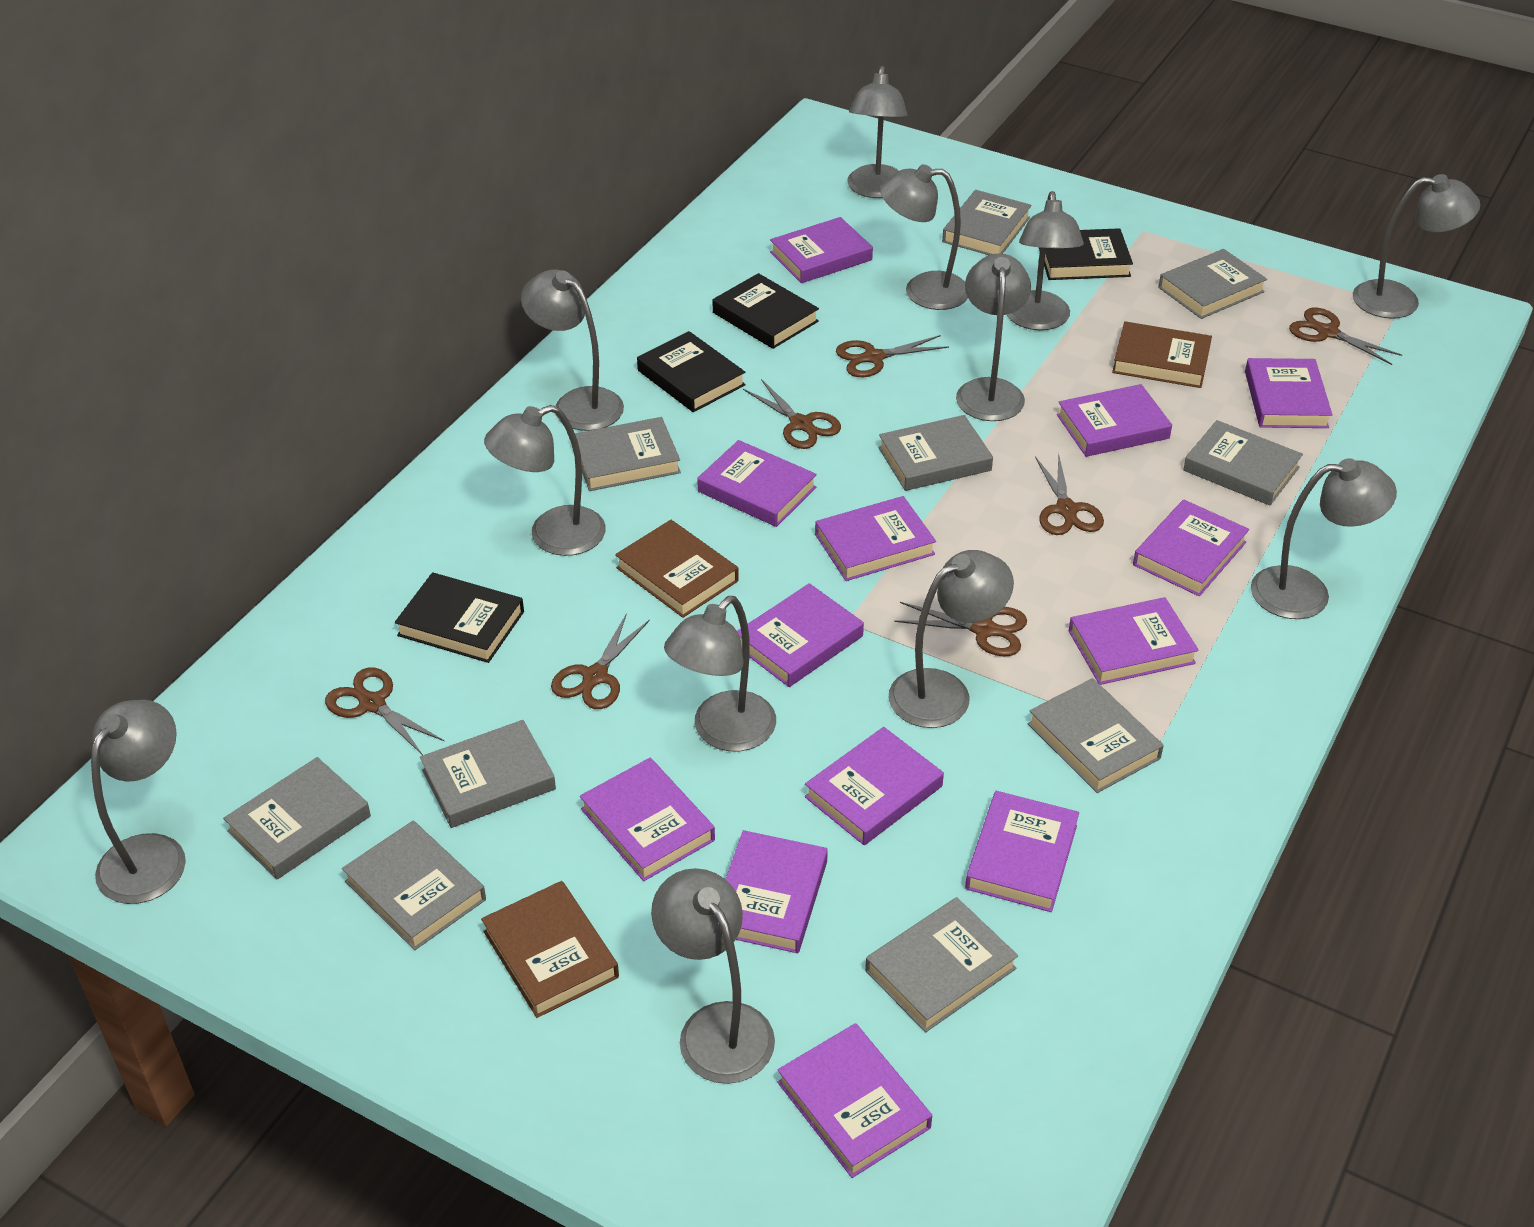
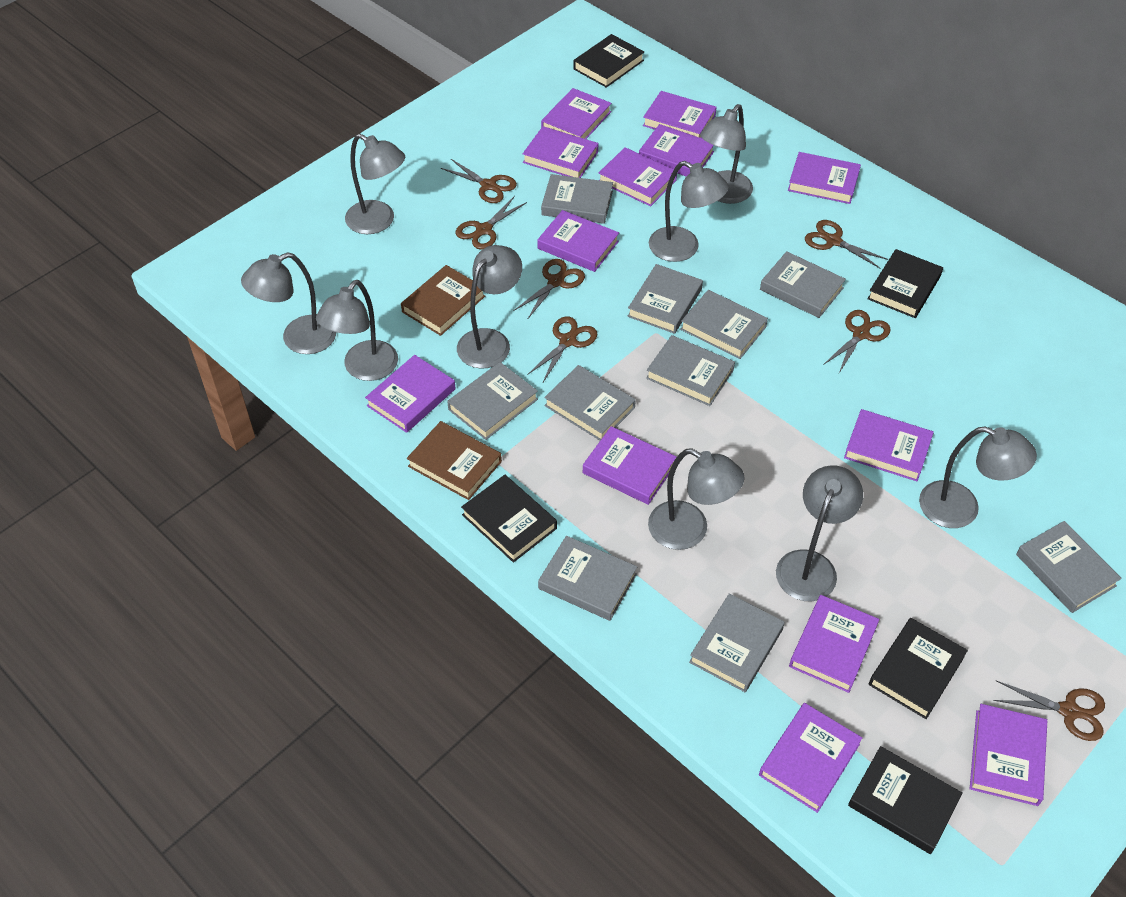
black book: [395,572,524,663] [637,331,746,412] [712,273,819,349] [1039,228,1133,280] = 4 -> [461,475,557,563] [573,34,644,88] [848,746,963,854] [867,249,943,318] [869,618,968,719] = 5
brown book: [481,881,619,1018] [615,520,739,618] [1112,321,1212,388] = 3 -> [401,265,485,336] [407,421,502,500] = 2
grey lamp: [91,700,186,904] [484,405,606,556] [521,270,624,431] [651,868,775,1084] [664,596,776,751] [847,66,907,198] [880,164,968,310] [889,550,1014,728] [956,253,1031,421] [1007,191,1084,330] [1251,458,1397,619] [1353,174,1480,319] = 12 -> [241,252,336,354] [316,280,398,381] [345,134,405,234] [457,245,522,369] [648,448,745,550] [649,161,729,262] [700,104,753,204] [776,465,863,602] [919,427,1037,528] = 9

